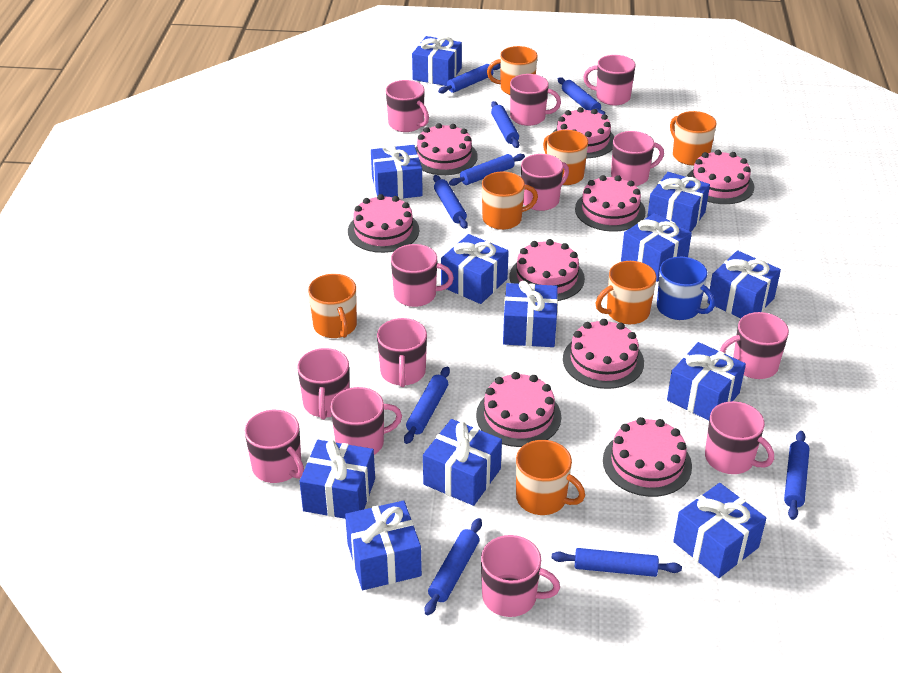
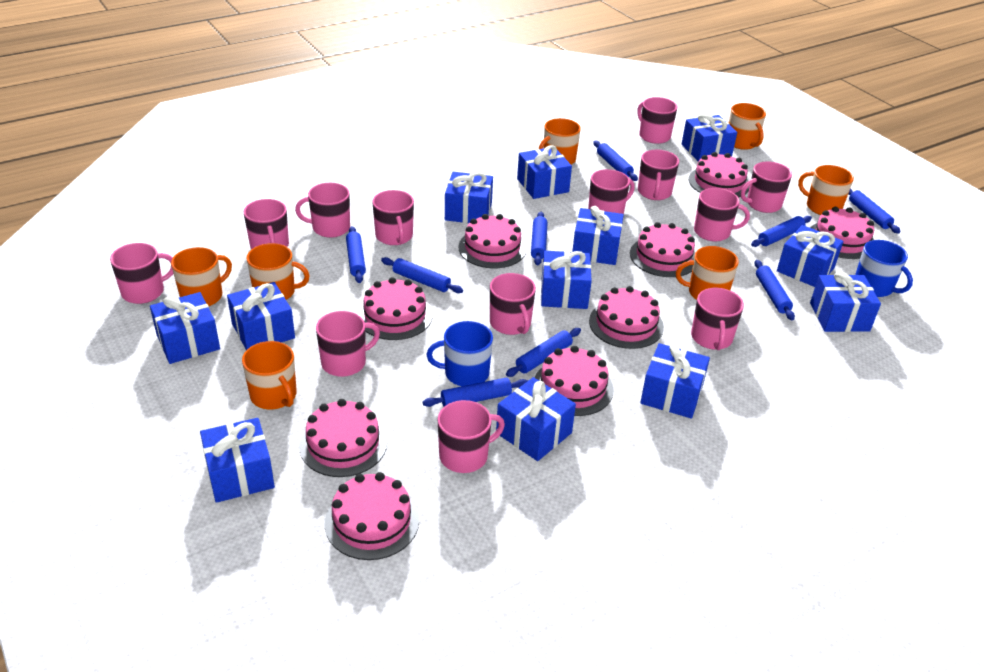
blue mug: [657,257,715,320] = 1 -> [427,321,493,386] [855,240,913,297] = 2

